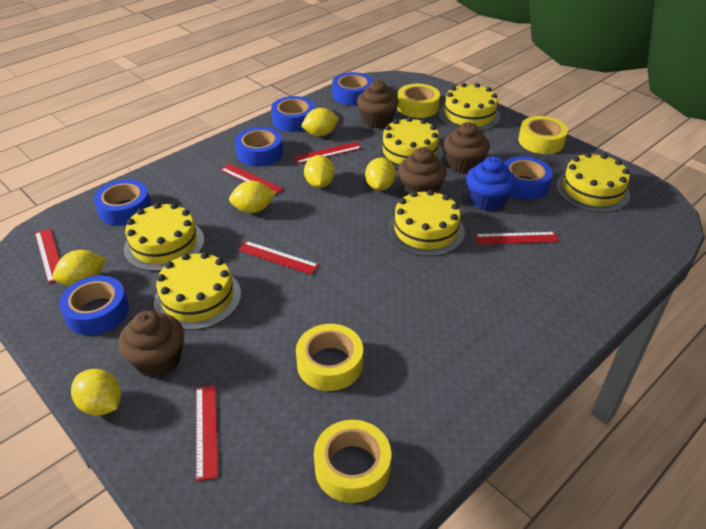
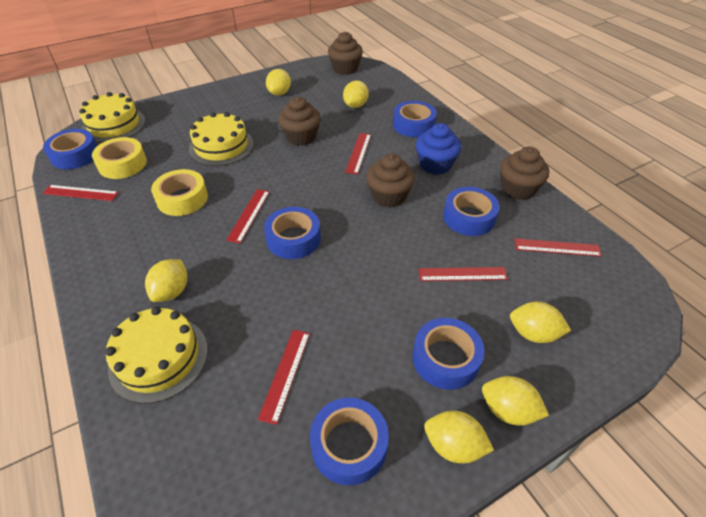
yellow cake: [124,203,204,271] [154,252,241,330] [377,117,443,169] [388,190,465,256] [439,83,501,131] [556,152,630,213] = 6 -> [79,92,145,143] [105,307,208,404] [189,112,254,166] = 3
yellow tape: [296,324,363,391] [314,420,391,503] [397,84,440,118] [518,116,568,154] = 4 -> [92,137,147,179] [151,169,208,216] = 2

